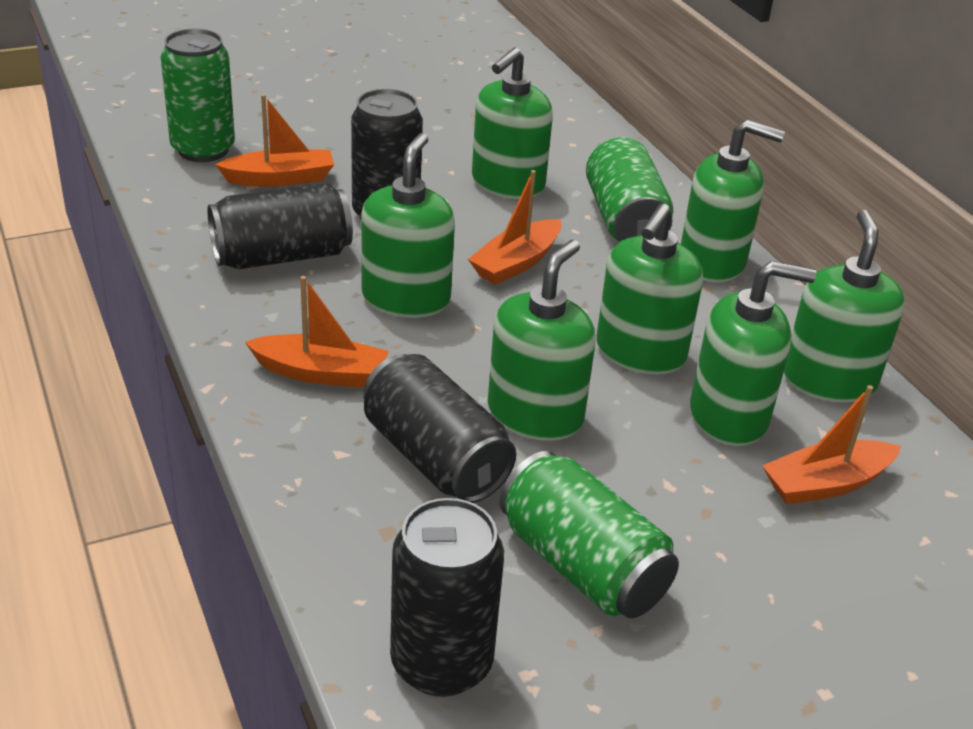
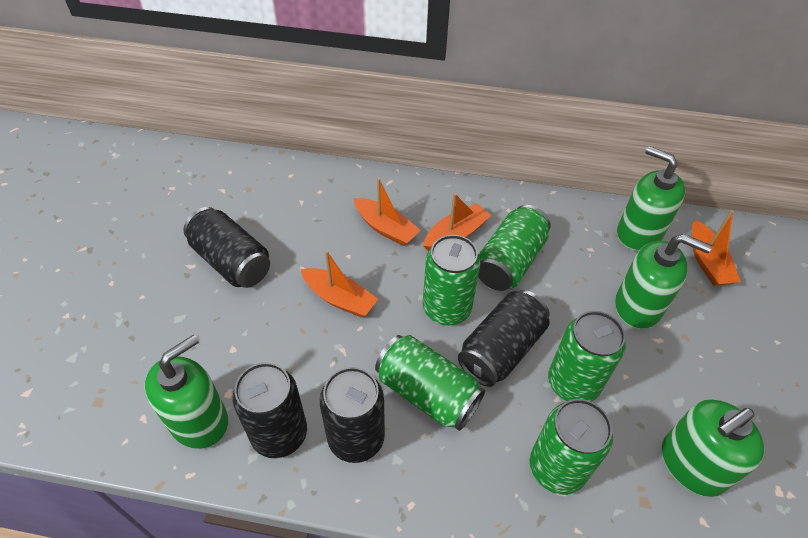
green can: [161,29,235,162] [500,451,679,618] [586,137,673,242] = 3 -> [375,335,485,431] [423,235,481,325] [478,205,551,291] [530,399,613,495] [548,311,626,402] = 5
green soap dispenser: [361,133,455,318] [472,48,553,199] [488,240,596,441] [596,204,703,374] [681,120,785,283] [690,261,816,446] [784,210,905,403] = 7 -> [144,335,228,449] [615,234,712,329] [617,146,685,251] [662,399,764,497] = 4

